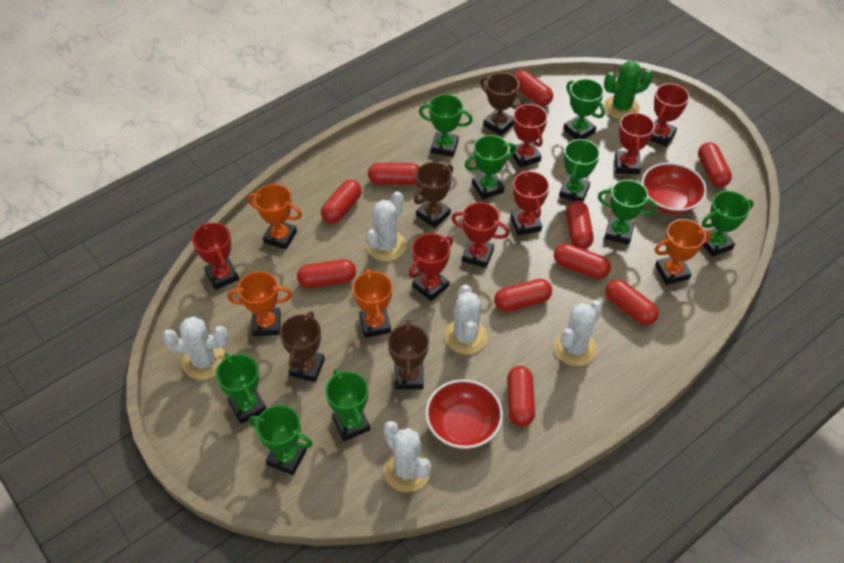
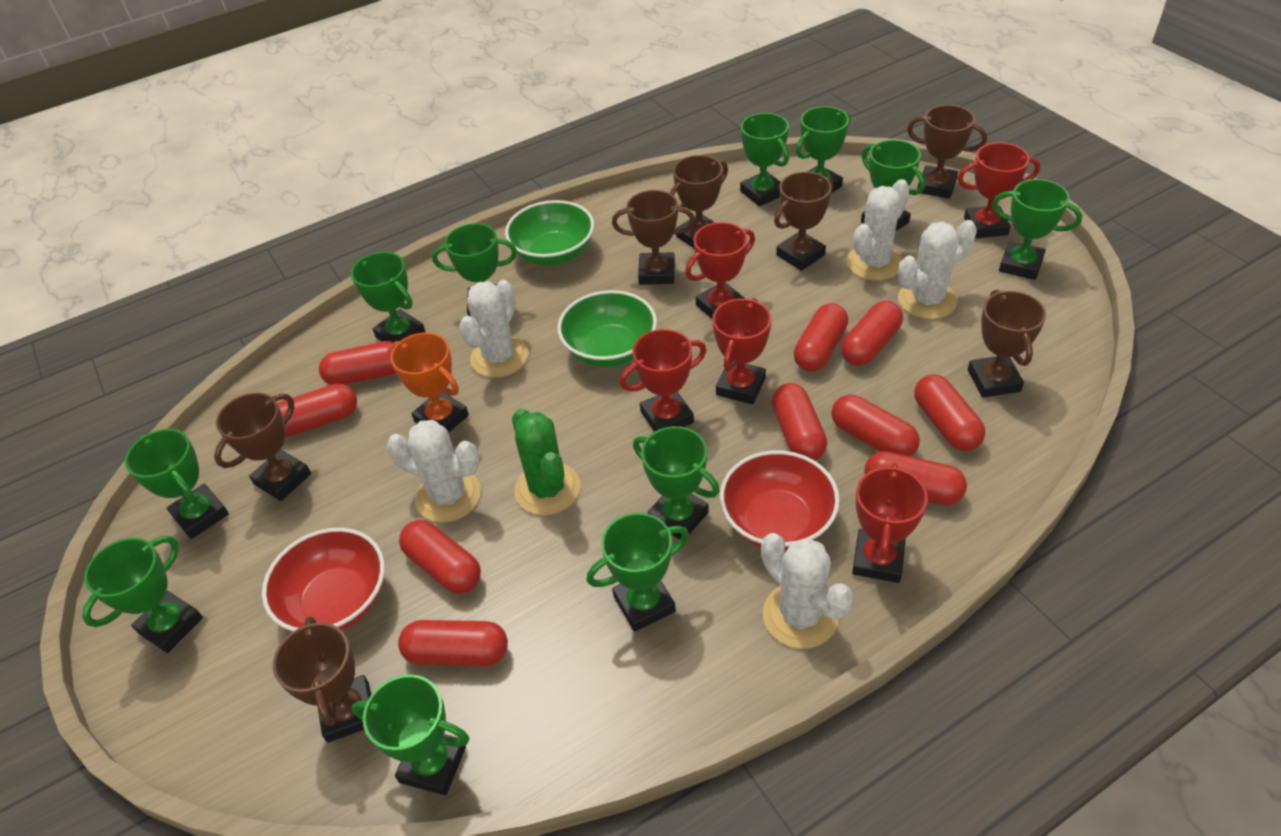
brown trophy: [280,311,325,382] [387,320,429,389] [414,162,453,228] [480,73,524,136] = 4 -> [214,393,311,501] [273,616,371,743] [612,190,695,285] [670,155,728,248] [774,172,834,271] [907,105,987,198] [968,289,1046,398] = 7
green bowl: none = 0 -> [505,200,594,266] [558,290,657,367] = 2
green trophy: [216,353,266,424] [248,405,313,475] [325,369,370,441] [419,94,473,157] [465,135,516,199] [559,139,600,202] [563,79,605,140] [598,180,657,245] [702,191,754,257] = 9 -> [82,536,203,653] [125,429,229,539] [351,252,425,342] [351,674,469,795] [432,223,517,316] [587,513,689,632] [633,426,720,540] [740,113,789,206] [796,106,850,193] [861,140,925,231] [992,179,1082,280] = 11
orange trophy: [227,271,292,336] [247,184,302,249] [353,269,392,338] [654,219,712,285] = 4 -> [390,332,469,433] = 1
red trophy: [192,223,239,290] [409,233,453,301] [451,202,510,268] [510,104,548,167] [510,170,550,236] [615,111,655,174] [650,83,689,147] = 7 -> [619,329,706,432] [685,222,755,319] [712,298,771,404] [852,463,928,583] [957,142,1040,239] = 5

